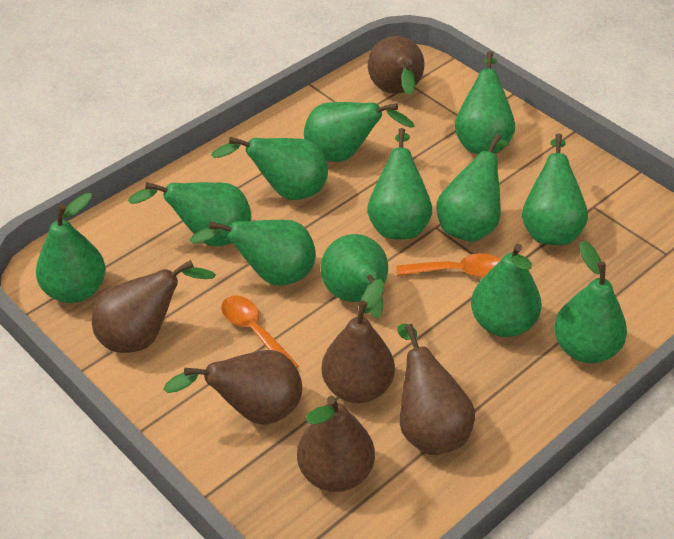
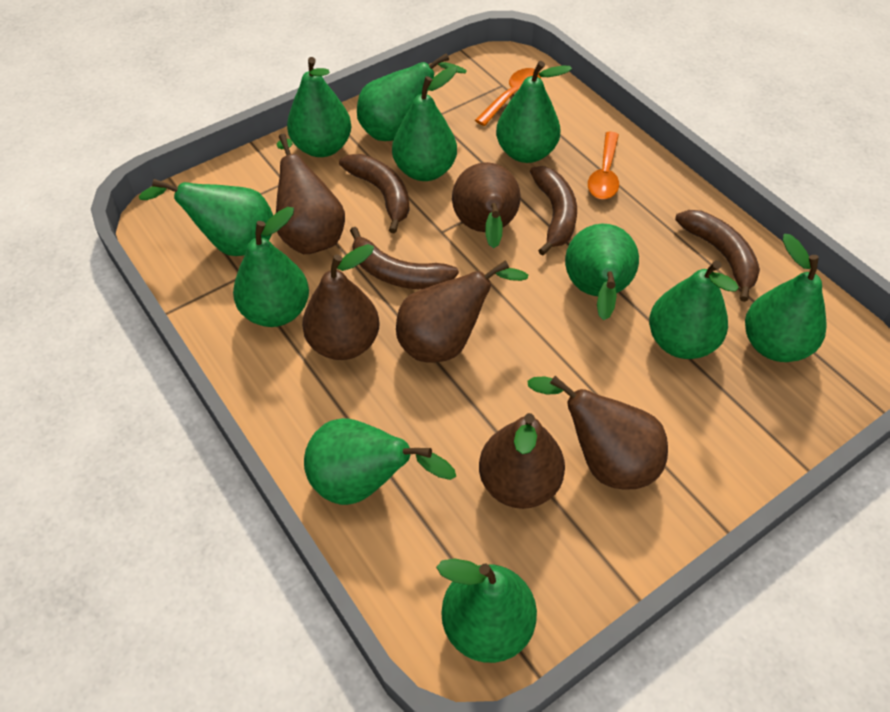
brown banana: none = 0 -> [339,154,410,234] [350,227,459,289] [530,166,577,255] [675,210,760,302] = 4
green pear: [36,193,106,303] [128,182,251,246] [190,220,316,286] [211,137,328,200] [304,102,415,162] [321,234,388,319] [367,128,432,239] [437,133,509,242] [455,51,515,154] [471,244,542,337] [522,134,588,245] [554,241,627,363] = 12 -> [139,179,273,256] [233,207,309,327] [287,57,352,157] [304,418,456,505] [357,53,467,141] [392,66,457,181] [436,558,537,663] [496,61,572,163] [565,224,639,320] [649,260,739,359] [745,234,827,362] = 11

